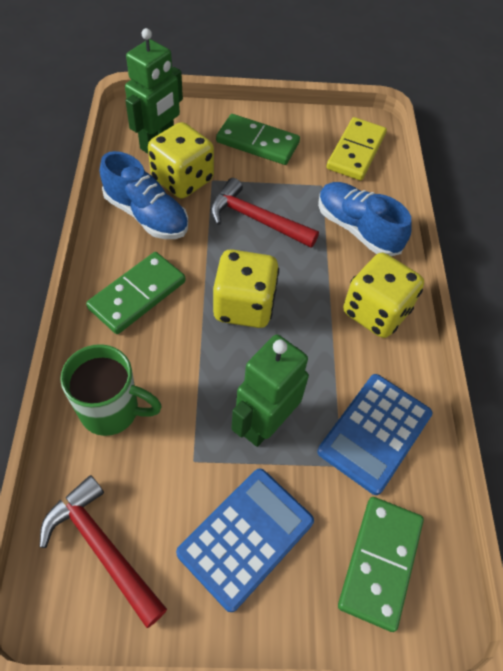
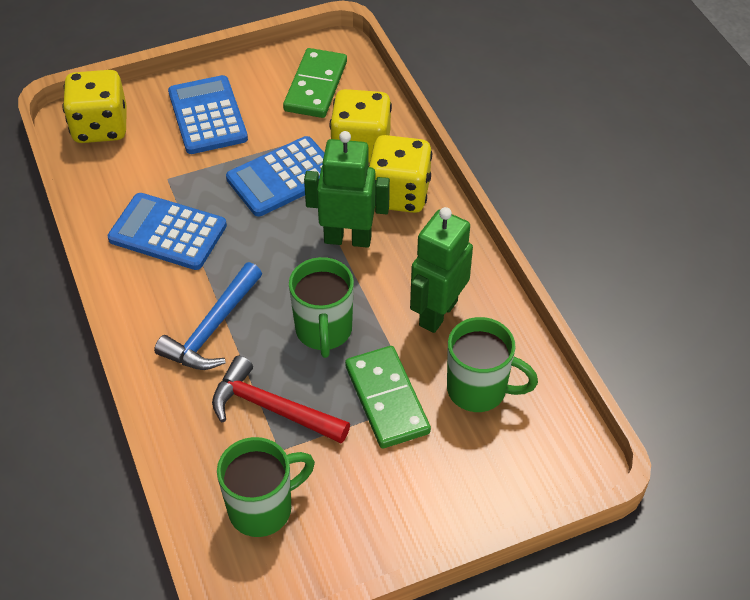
blue calculator: [176,468,314,612] [318,374,433,495] = 2 -> [107,193,227,270] [168,75,248,154] [226,136,324,217] = 3
blue hammer: none = 0 -> [154,262,262,370] = 1
blue shoe: [100,151,188,239] [318,182,411,256] = 2 -> none = 0
green domino: [86,252,186,334] [216,114,300,165] [338,497,424,632] = 3 -> [283,48,347,118] [345,346,431,448] = 2
green mug: [60,344,162,436] = 1 -> [217,437,315,537] [289,257,354,358] [447,317,538,412] = 3
red hammer: [39,475,167,628] [211,178,319,248] = 2 -> [212,356,350,443] = 1
yellow domino: [326,117,387,181] = 1 -> none = 0

